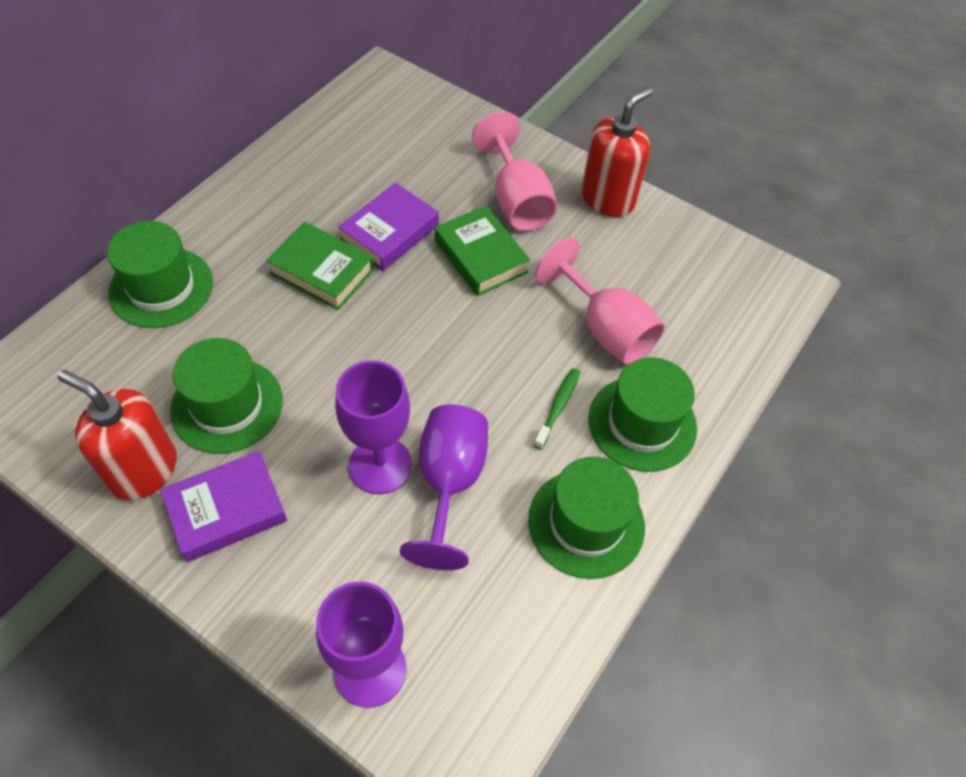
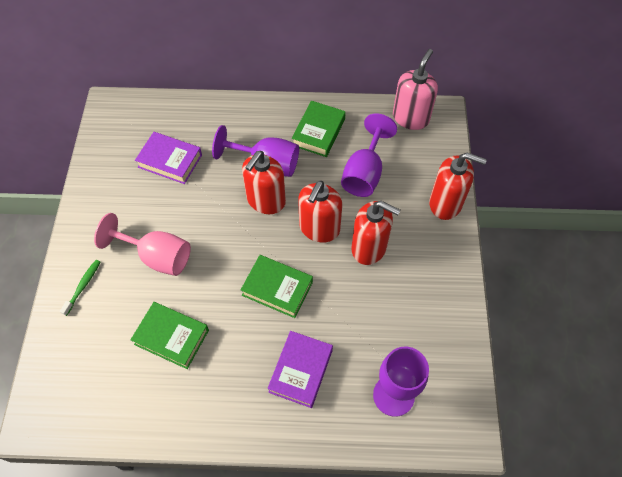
green book: [266,222,374,310] [435,205,530,296] = 2 -> [130,302,209,369] [241,255,313,318] [292,101,346,157] = 3
green hat: [107,221,213,328] [170,338,283,454] [528,457,645,579] [589,357,697,472] = 4 -> none = 0
pink goblet: [472,112,557,231] [535,237,665,365] = 2 -> [94,213,191,276] = 1
pink soap dispenser: none = 0 -> [393,49,438,130] = 1
red soap dispenser: [57,370,177,500] [581,87,653,217] = 2 -> [242,151,286,214] [298,181,342,242] [351,201,401,265] [429,152,487,220] = 4

